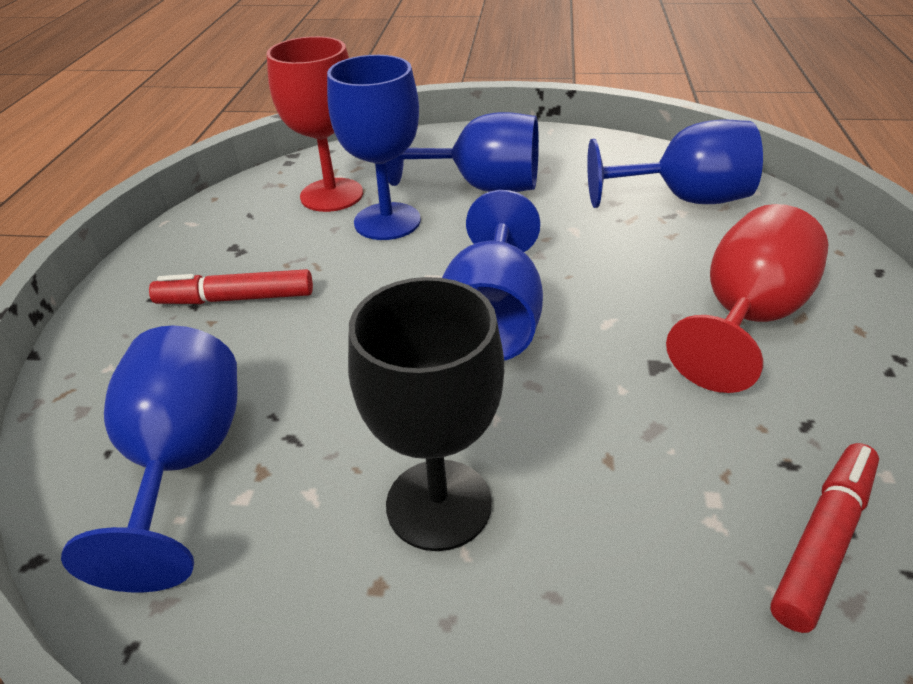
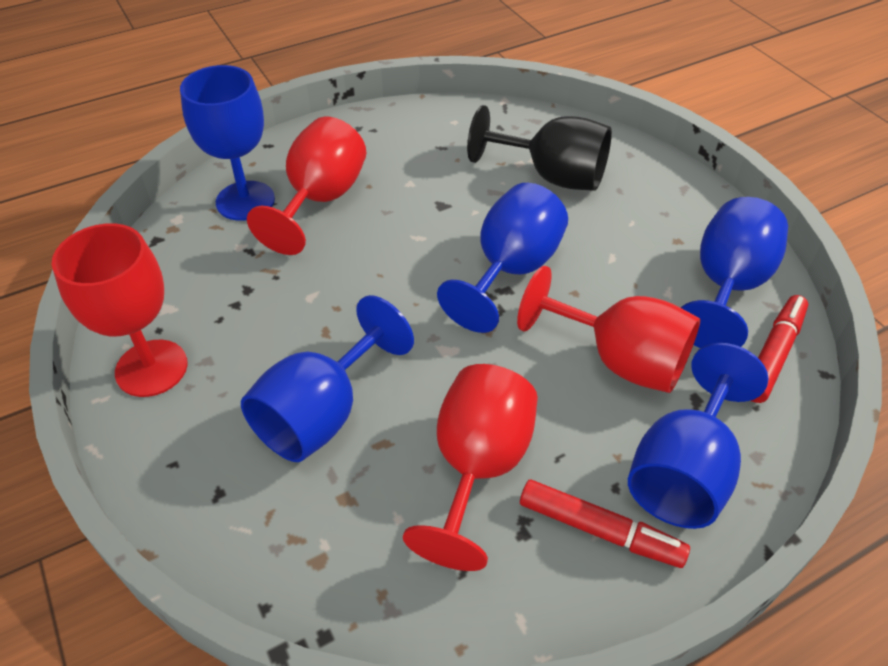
red goblet: [267,36,363,212] [666,204,828,393] = 2 -> [51,223,188,397] [247,117,366,255] [403,364,538,571] [517,266,700,393] = 4

